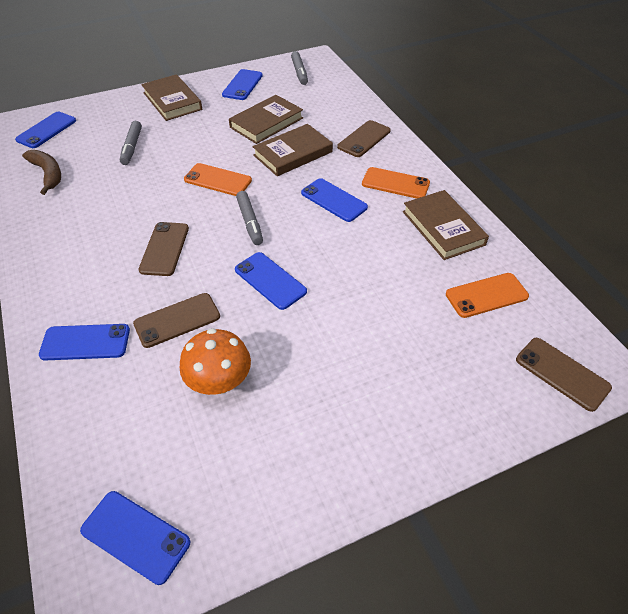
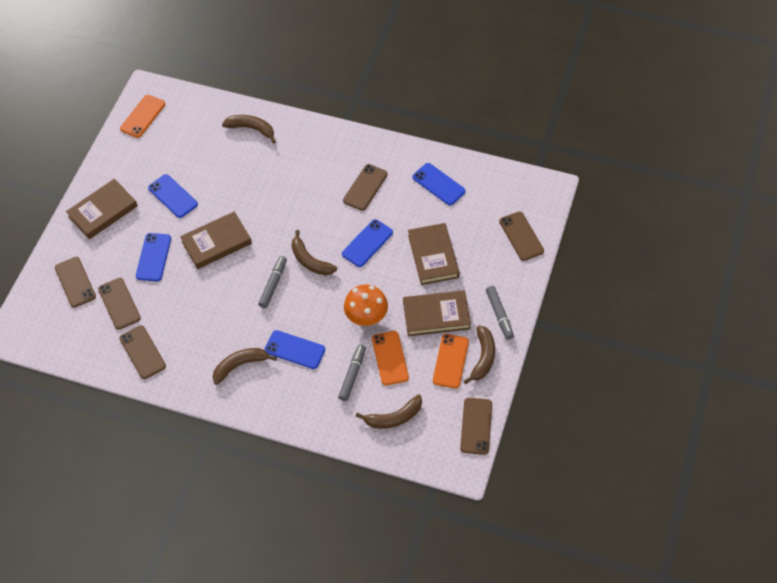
blue phone: [15,112,76,148] [39,324,130,361] [80,491,190,585] [222,69,263,100] [235,252,307,310] [301,178,368,222] = 6 -> [136,233,171,281] [148,174,198,218] [264,330,325,369] [342,219,393,267] [413,163,466,205] = 5
brown banana: [22,150,61,195] = 1 -> [212,348,277,385] [222,115,276,144] [291,230,337,275] [356,394,422,429] [464,326,495,384] = 5
brown phone: [133,293,220,348] [138,222,189,276] [337,120,391,157] [516,338,612,412] = 4 -> [55,257,96,308] [98,278,141,330] [119,325,166,379] [343,164,388,211] [460,398,492,455] [499,212,544,261] = 6

